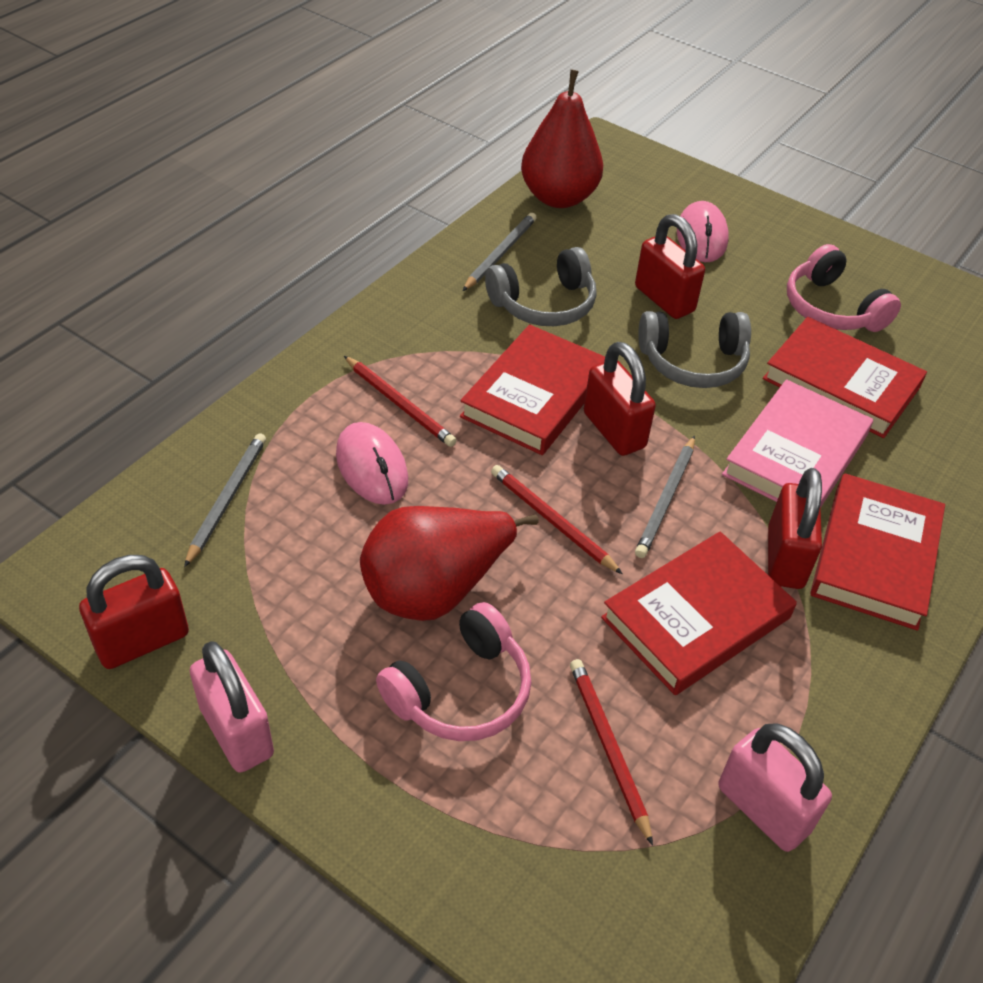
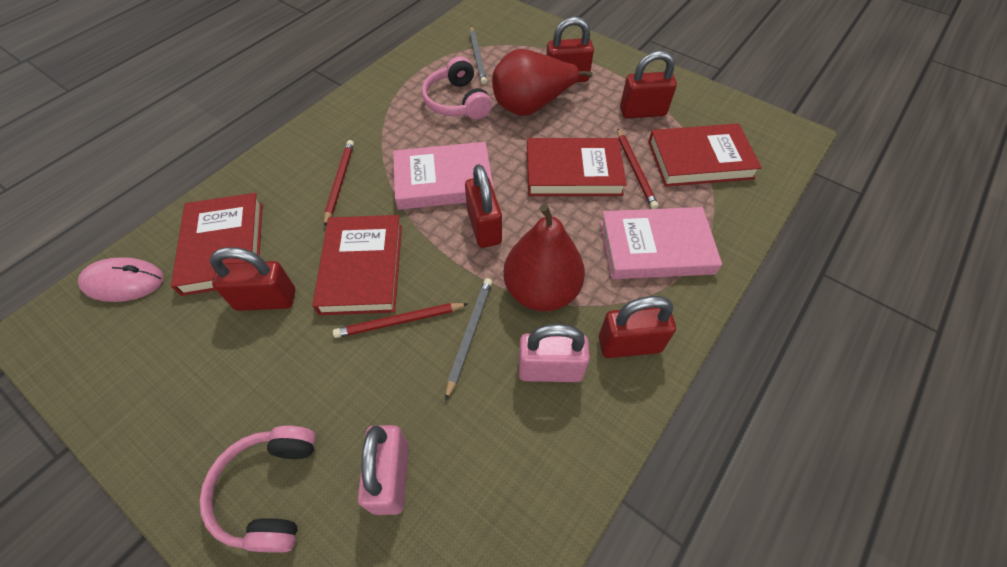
grey headphones: [485,247,597,326] [638,311,751,388] = 2 -> none = 0
grey pencil: [184,433,266,567] [463,213,537,291] [635,436,695,558] = 3 -> [445,278,492,401] [470,27,487,84] = 2
pink book: [722,379,873,508] = 1 -> [393,142,494,210] [600,207,722,279] = 2
pink mouse: [336,422,408,505] [677,201,729,262] = 2 -> [78,257,164,302] = 1
red padlock: [79,555,189,669] [584,342,656,456] [635,214,705,319] [768,468,822,589] = 4 -> [209,247,295,311] [465,164,502,248] [546,17,594,82] [599,296,676,358] [620,51,677,118] = 5

